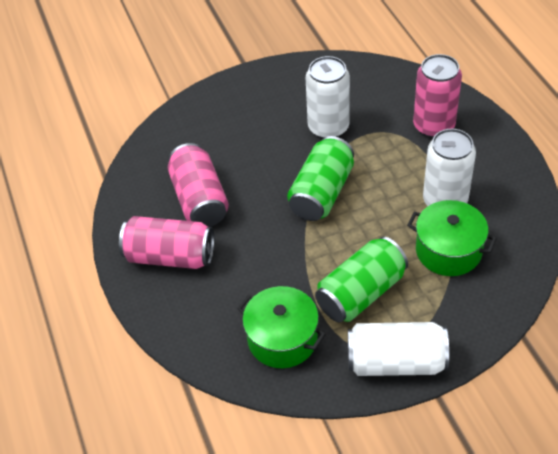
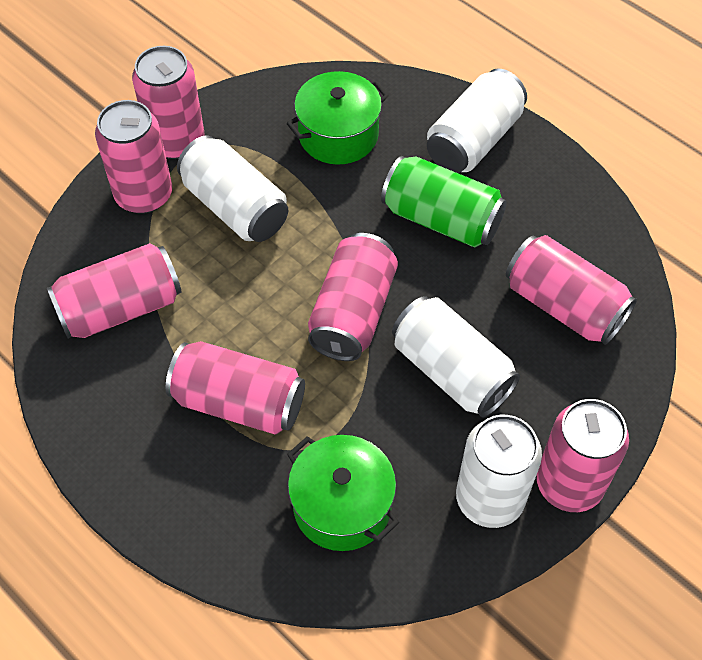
green can: [287,136,354,221] [315,237,408,322] = 2 -> [381,156,507,247] = 1
pink can: [119,216,214,269] [168,143,229,227] [413,54,462,138] = 3 -> [47,243,181,338] [95,100,172,214] [132,46,205,159] [165,341,305,435] [308,233,398,361] [506,235,637,345] [537,399,629,512] = 7
white can: [306,56,350,139] [348,322,449,376] [423,129,476,206] = 3 -> [177,136,288,242] [392,296,520,418] [427,68,527,173] [456,415,542,528] = 4

